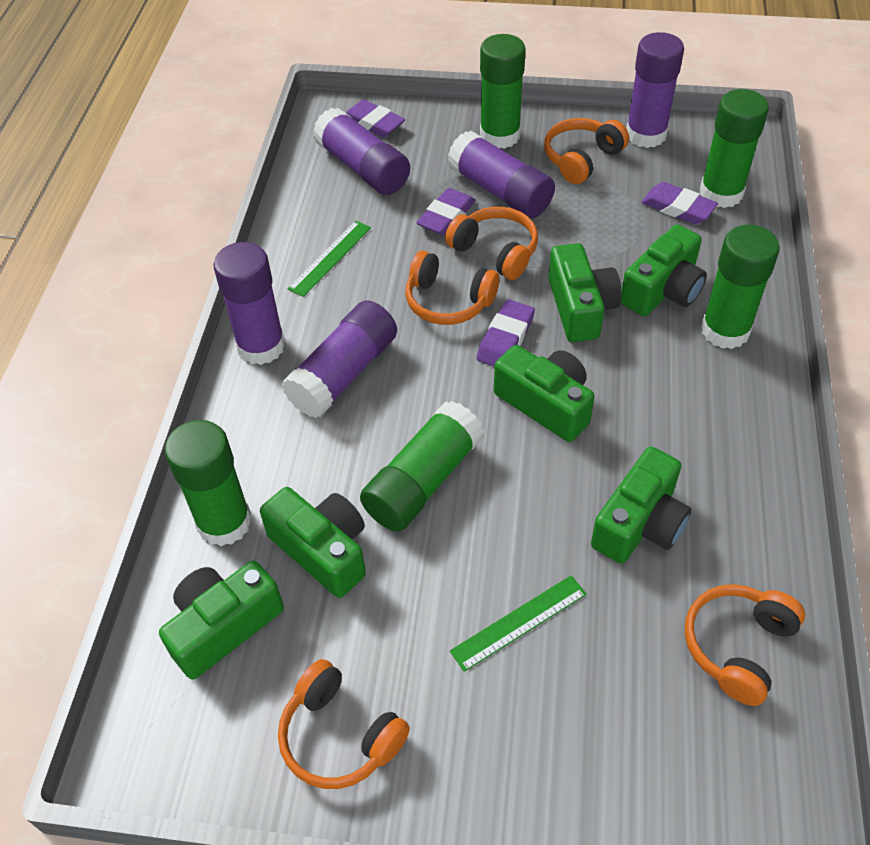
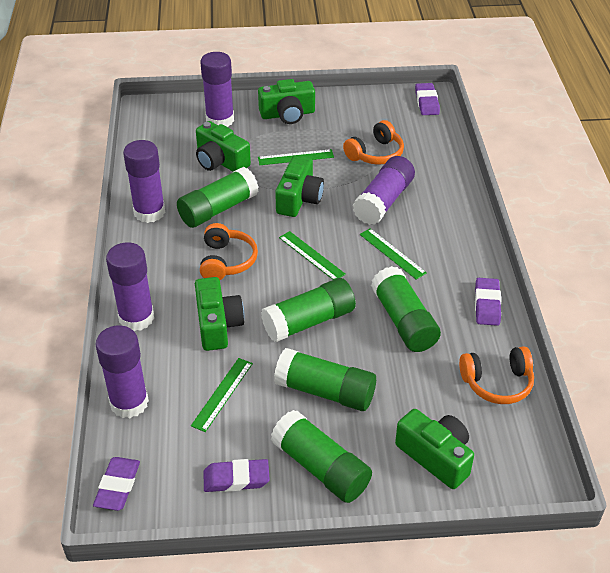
green camera: [159,561,284,680] [260,487,366,598] [494,345,594,442] [548,243,622,342] [591,447,691,564] [621,224,707,316] = 6 -> [195,277,244,351] [196,121,251,172] [258,79,315,124] [275,155,324,217] [395,409,474,489] = 5
green ruler: [287,221,371,297] [450,575,587,672] = 2 -> [191,358,253,432] [258,149,334,165] [279,231,346,280] [360,228,427,280] = 4
orange headphones: [278,659,410,789] [405,251,499,325] [445,207,538,280] [544,118,629,184] [685,584,805,706] = 5 -> [200,223,258,280] [343,120,404,165] [459,346,534,404] = 3

